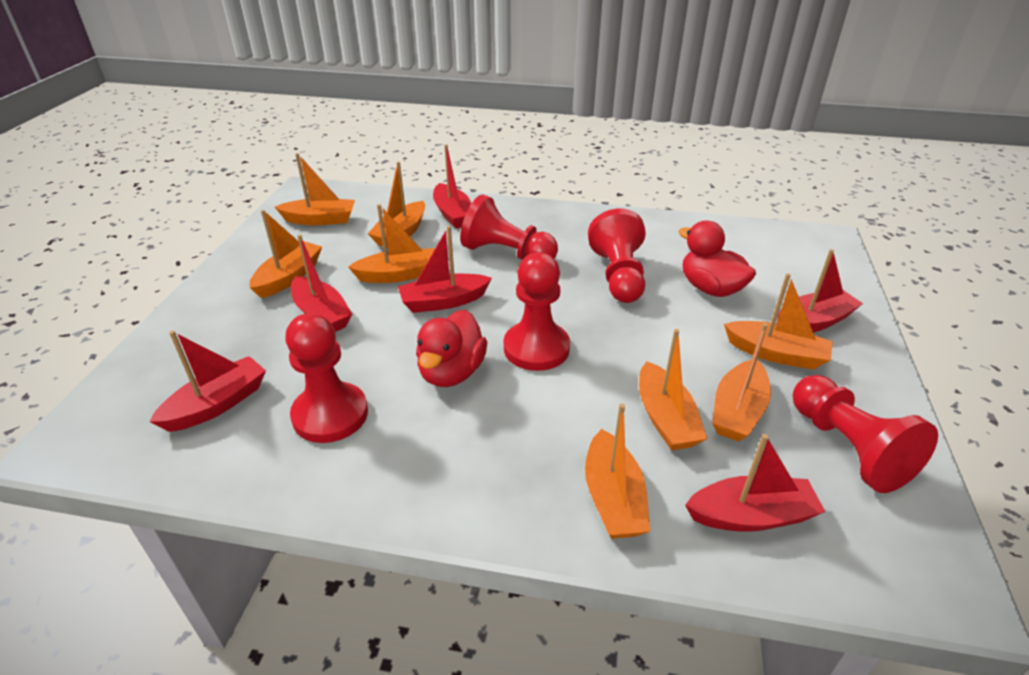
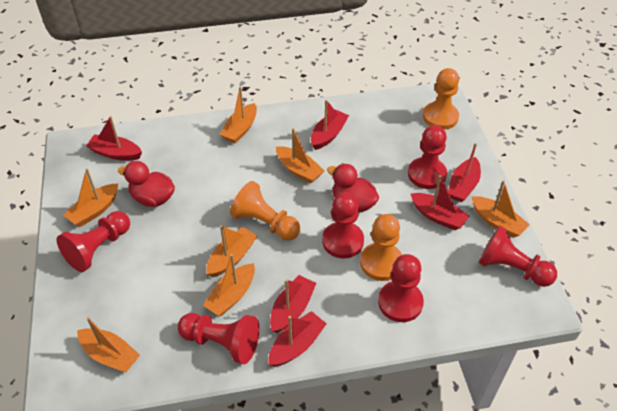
orange boat: [250,210,322,298] [275,153,355,225] [348,204,435,283] [368,162,425,248] [585,404,650,539] [639,329,708,451] [712,323,771,442] [724,273,833,370] = 8 -> [63,168,118,227] [77,317,140,372] [203,254,255,316] [206,225,257,277] [220,86,257,143] [276,128,324,184] [471,180,530,238] = 7
orange pawn: none = 0 -> [230,181,300,240] [360,214,402,281] [423,68,459,130] = 3
red pawn: [285,313,368,443] [460,195,558,260] [504,252,570,371] [588,208,646,303] [793,375,938,493] = 5 -> [57,211,130,272] [178,313,259,364] [322,192,364,258] [378,254,424,322] [408,125,447,189] [478,225,557,287] = 6

